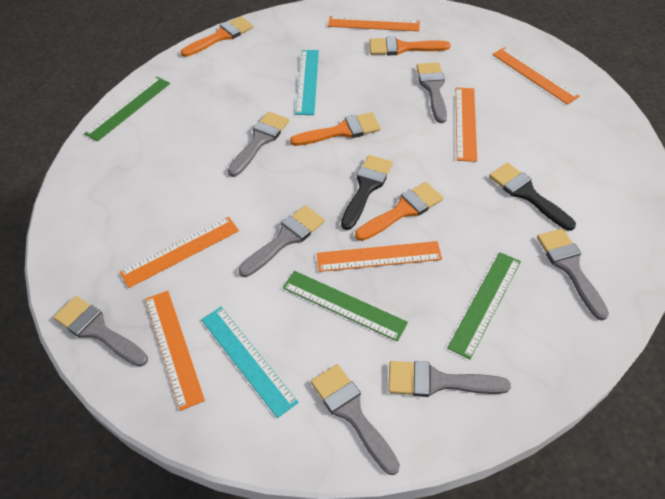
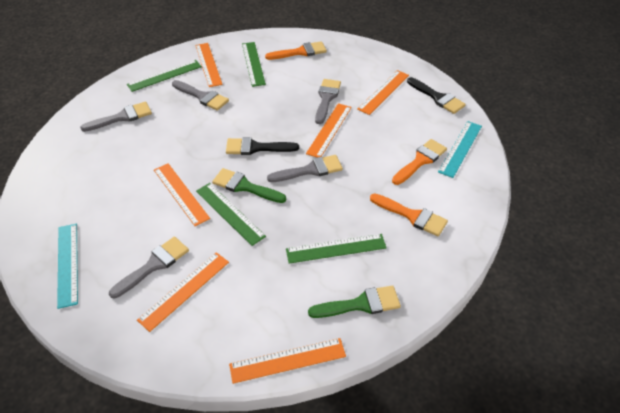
green brush: none = 0 -> [212,168,286,203] [308,285,401,318] = 2
green ruler: [84,77,170,142] [283,271,408,342] [447,252,521,360] = 3 -> [127,60,202,92] [196,183,266,246] [242,42,266,87] [286,234,387,264] = 4
grey brush: [53,296,148,367] [228,112,289,177] [239,205,325,277] [311,364,400,475] [388,361,511,397] [416,62,447,123] [537,228,609,321] = 7 -> [80,102,152,132] [109,237,189,298] [172,80,229,111] [267,155,343,182] [315,79,341,124] = 5
orange brush: [181,16,253,57] [290,112,381,146] [355,182,443,241] [369,37,451,55] = 4 -> [265,41,327,60] [370,194,448,237] [392,139,447,185] = 3

